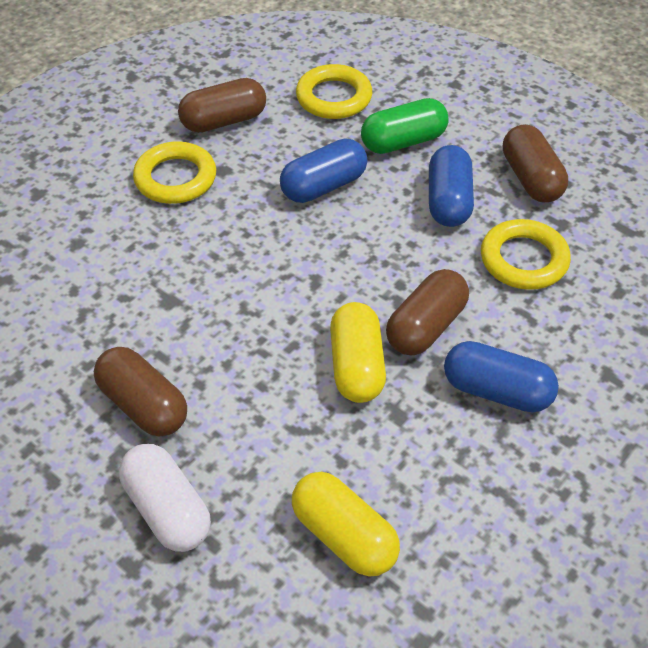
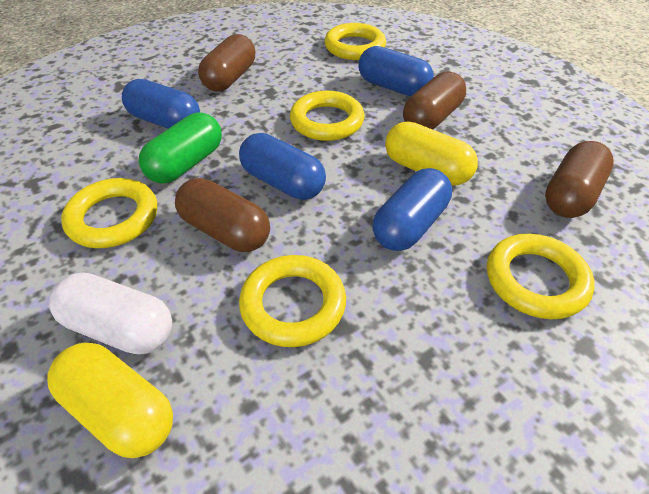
blue capsule: [280,138,367,203] [429,145,474,227] [444,341,559,412] = 3 -> [122,79,200,129] [239,133,326,200] [358,46,434,96] [372,168,452,251] = 4
yellow ring: [133,142,216,204] [296,64,372,119] [481,219,571,290] = 3 -> [61,178,157,248] [239,255,346,347] [290,91,364,141] [325,23,386,60] [487,234,595,319] = 5

